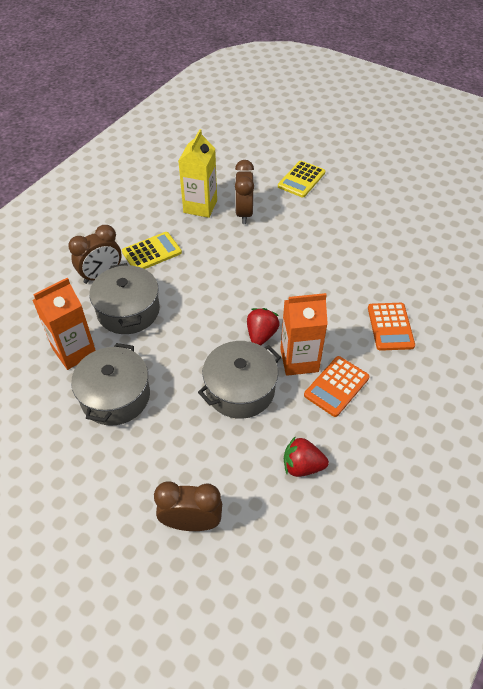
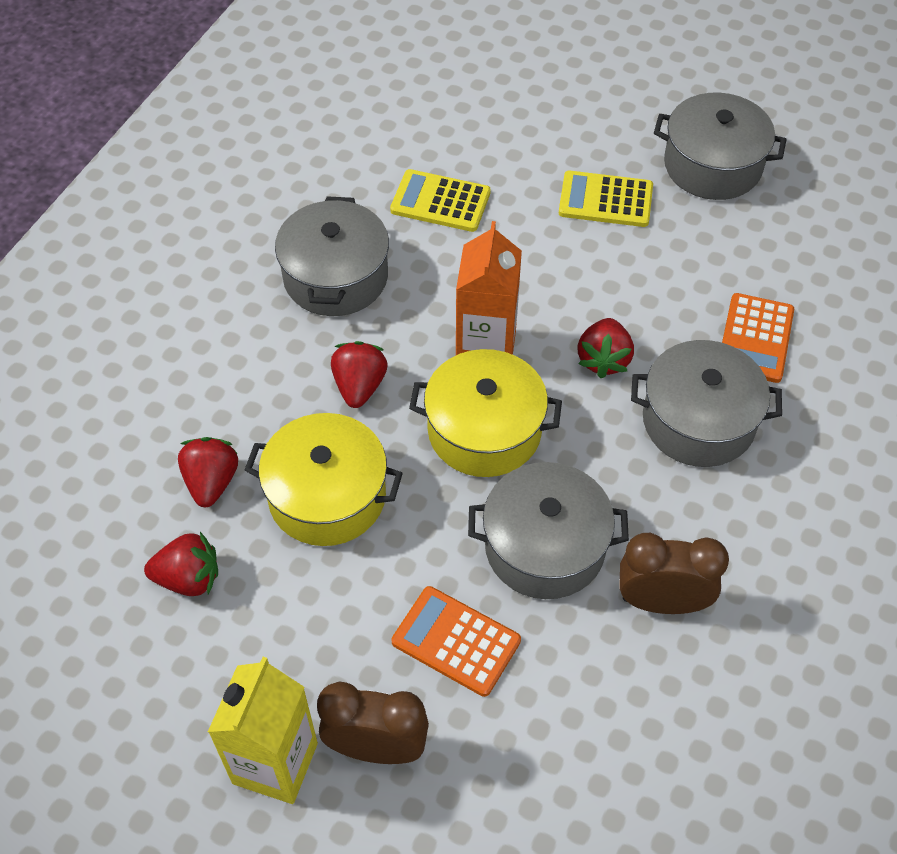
brown clock: [68,225,122,284] [154,481,222,531] [235,160,254,224] = 3 -> [317,681,429,764] [619,533,729,614] = 2
grey pot: [71,343,150,426] [89,263,160,334] [198,341,281,419] = 3 -> [275,196,389,316] [468,462,629,599] [631,340,782,467] [654,93,787,200] = 4
orange carton: [32,278,96,370] [280,293,328,376] = 2 -> [456,221,522,355] = 1
red strawberry: [247,308,280,346] [284,437,329,477] = 2 -> [144,532,218,596] [178,437,238,507] [331,341,388,408] [577,318,634,378] = 4
yellow pot: none = 0 -> [245,413,403,546] [409,349,562,477] = 2

